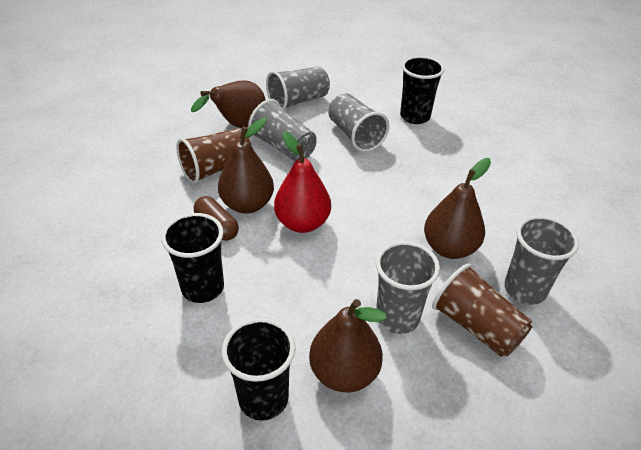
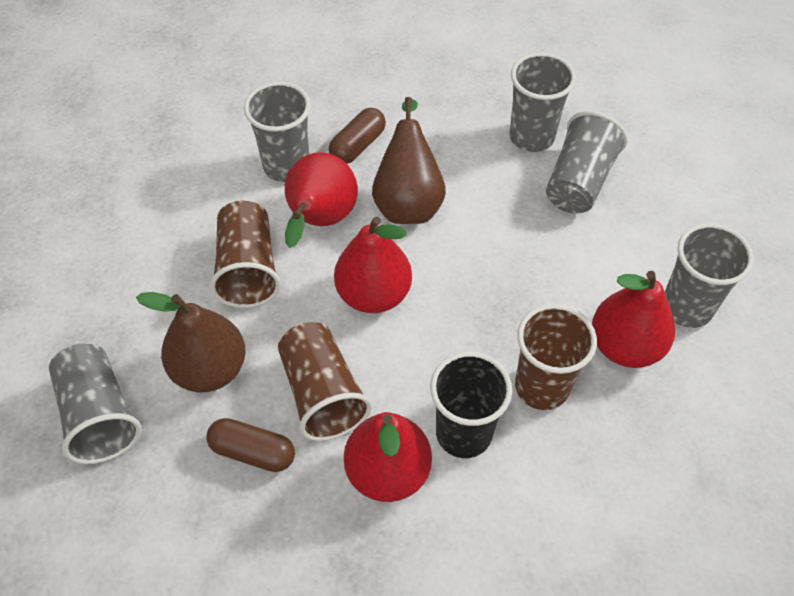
black cup: [161,213,224,303] [222,318,295,421] [400,56,445,124] = 3 -> [430,352,512,458] = 1
brown capsule: [194,196,239,241] = 1 -> [207,418,295,472] [329,108,386,164] = 2
brown cup: [176,128,251,184] [432,264,533,357] = 2 -> [210,201,281,308] [278,322,372,441] [515,304,597,410] = 3
brown pear: [191,80,265,128] [218,118,274,214] [309,299,387,392] [424,158,491,259] = 4 -> [136,292,246,392] [372,97,446,224] = 2
red pear: [274,132,331,233] = 1 -> [285,152,358,248] [334,217,412,313] [344,412,432,502] [592,271,675,368] = 4

